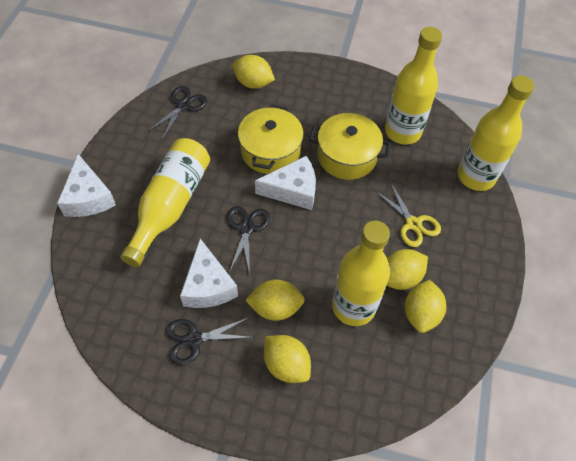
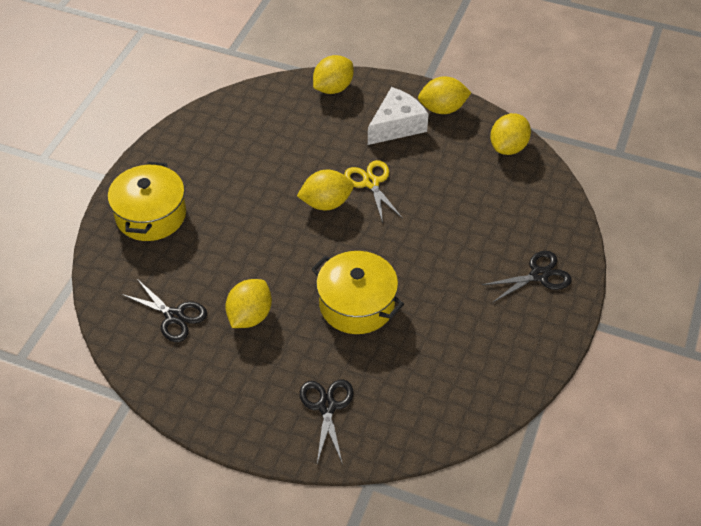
white cheese: [57,154,116,217] [180,239,238,308] [255,156,316,210] = 3 -> [368,87,429,145] = 1
yellow bottle: [120,138,210,267] [332,221,390,326] [385,27,442,145] [458,76,534,191] = 4 -> none = 0

